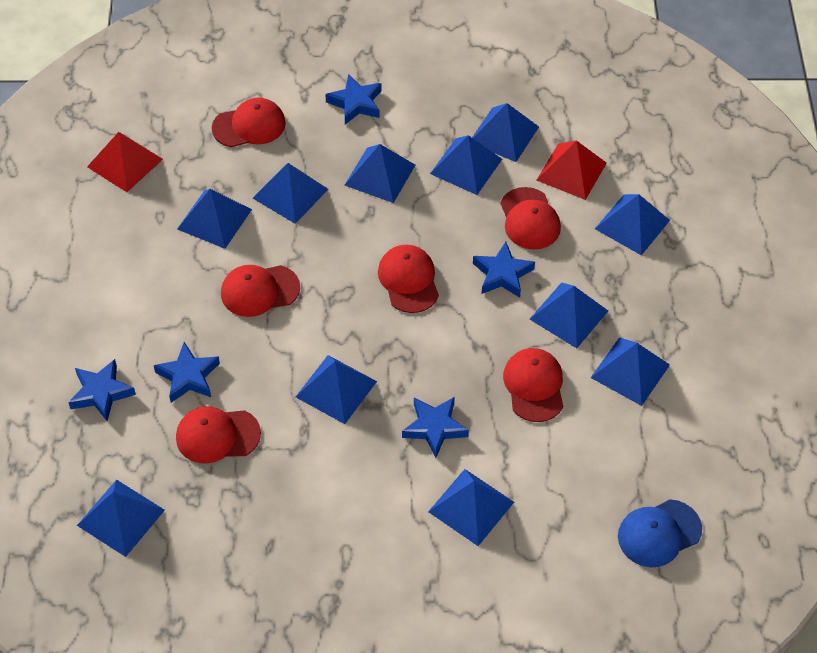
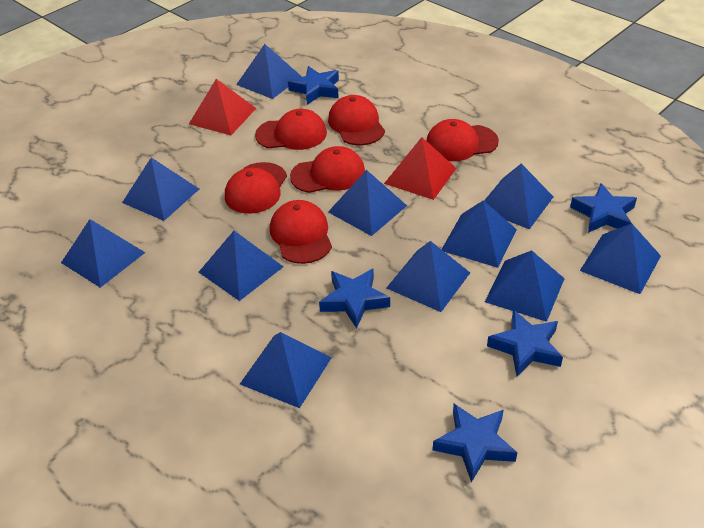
blue cap: [618,499,702,567] = 1 -> none = 0

